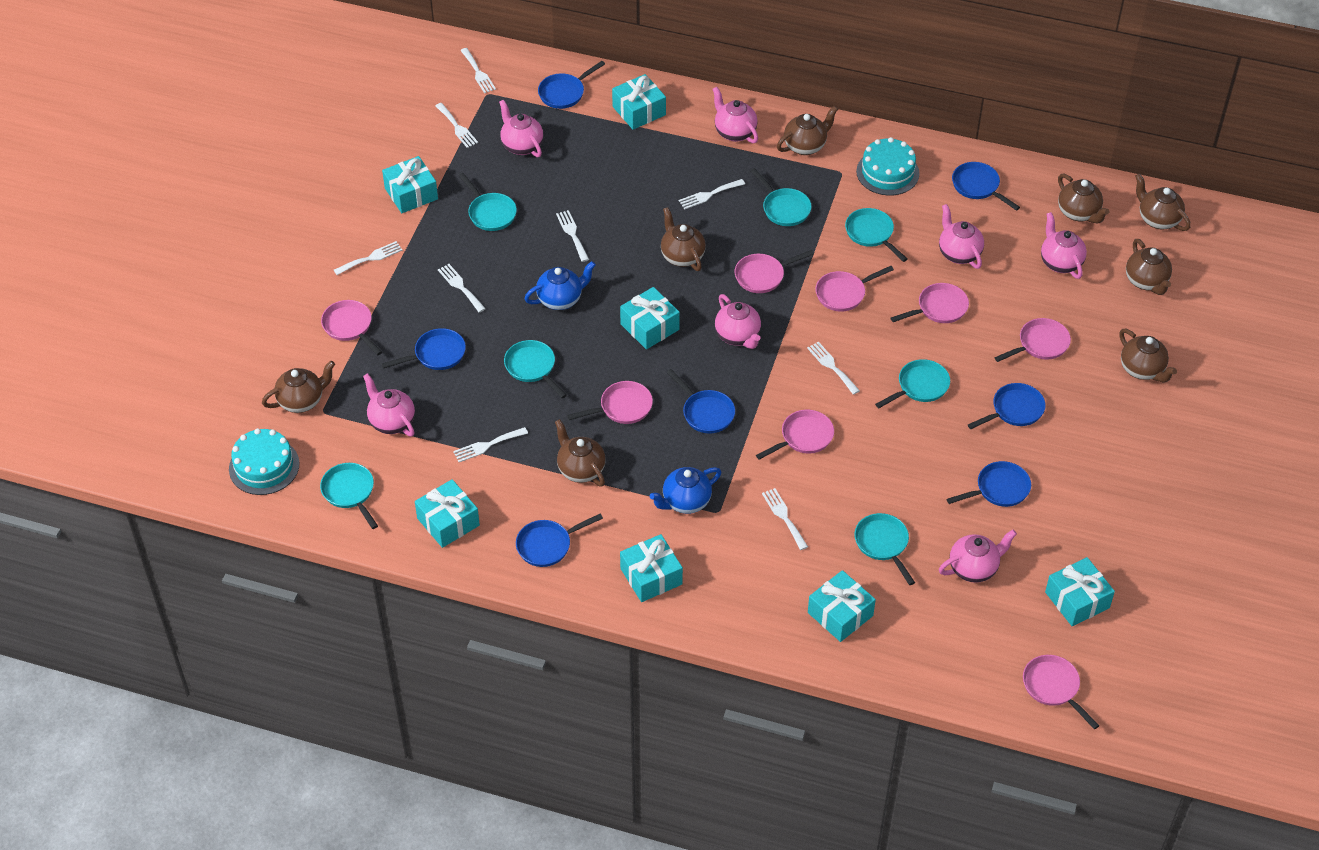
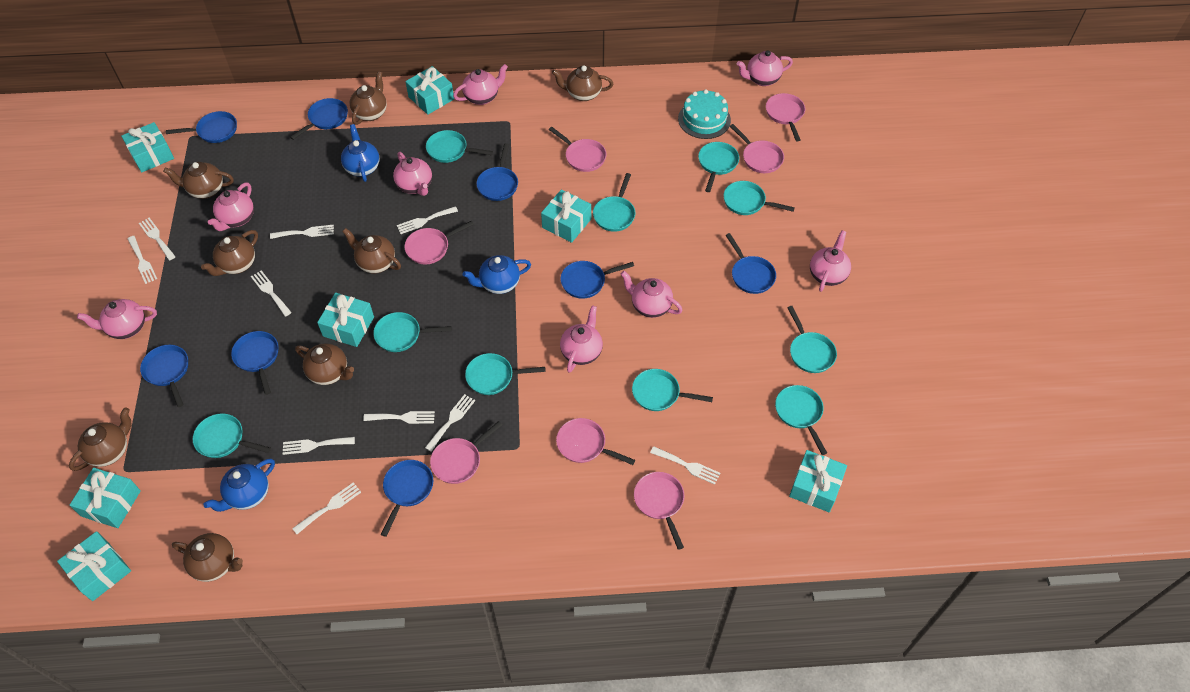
blue pan: [382,328,466,370] [516,514,603,567] [538,61,605,109] [667,369,735,434] [947,461,1031,507] [952,162,1020,211] [968,383,1046,429] = 7 -> [140,345,188,407] [166,111,237,143] [231,331,278,395] [290,98,348,140] [381,460,433,537] [476,143,518,201] [560,261,634,299] [726,233,776,294] = 8
blue teapot: [525,261,596,310] [650,467,721,514] = 2 -> [203,459,275,512] [341,124,380,182] [463,255,531,294] = 3
pink pan: [321,300,382,355] [567,381,653,424] [735,250,814,293] [756,410,834,460] [815,266,894,311] [891,283,969,323] [995,318,1071,362] [1023,655,1100,729] = 8 -> [405,220,474,264] [430,421,502,484] [549,127,607,172] [556,418,635,465] [634,472,685,550] [730,124,784,173] [766,93,805,141] = 7
pink teapot: [363,373,415,437] [499,100,543,157] [713,87,758,143] [715,294,761,349] [939,204,984,269] [939,530,1017,583] [1041,212,1087,279] = 7 -> [77,299,157,339] [208,183,254,231] [393,152,432,196] [453,64,508,105] [560,305,603,373] [621,271,683,318] [737,50,793,86] [810,230,851,292] = 8
turquoise cake: [229,428,300,495] [856,137,920,196] = 2 -> [678,89,731,139] = 1
turquoise pan: [320,463,378,529] [459,173,517,231] [504,340,567,398] [751,168,812,226] [845,208,907,262] [855,513,915,585] [875,359,950,408] = 7 -> [193,413,271,458] [373,312,452,352] [426,130,493,163] [465,353,546,395] [593,173,635,232] [632,369,713,411] [698,142,739,192] [723,181,795,215] [775,385,827,455] [787,306,837,373] = 10
white fork: [334,241,403,275] [436,103,478,148] [438,264,486,313] [453,427,528,462] [460,48,496,93] [556,210,589,262] [679,179,745,209] [762,488,808,550] [807,342,860,395] = 9 -> [128,236,157,284] [139,218,176,260] [251,270,292,316] [270,225,334,239] [283,437,355,455] [292,482,361,534] [363,411,435,424] [397,206,458,234] [425,394,475,452] [650,446,720,485] = 10

